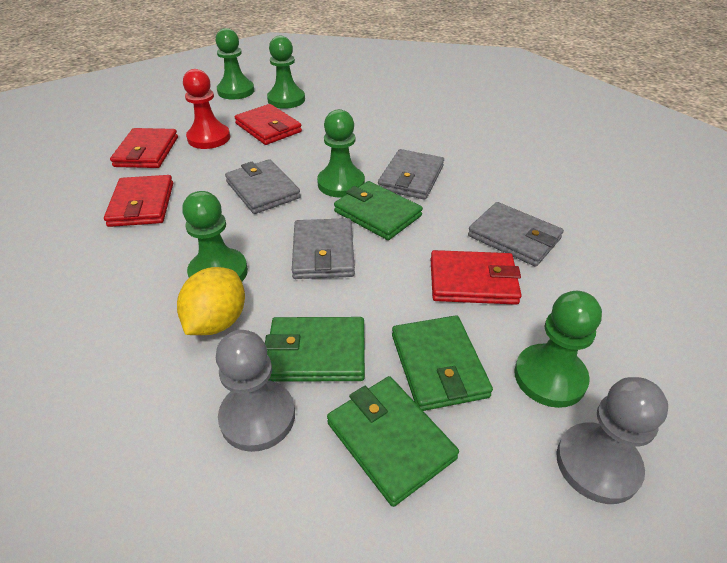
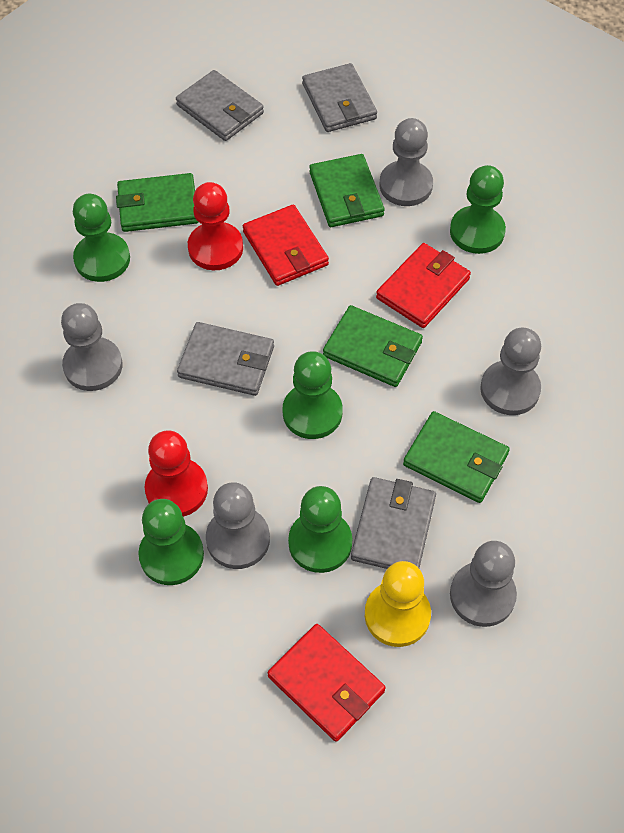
grey pawn: [216,330,295,452] [556,377,668,504] = 2 -> [61,303,123,391] [206,482,270,569] [379,118,433,206] [450,541,517,627] [480,328,541,415] = 5
red pawn: [183,69,230,149] = 1 -> [145,430,208,517] [188,182,243,270] = 2
red wallet: [104,175,173,227] [110,128,178,168] [235,104,302,145] [431,250,522,305] = 4 -> [243,205,329,286] [268,624,386,742] [376,243,471,328] = 3
yellow lemon: [177,267,245,335] = 1 -> none = 0
yellow pawn: none = 0 -> [365,561,431,647] = 1

